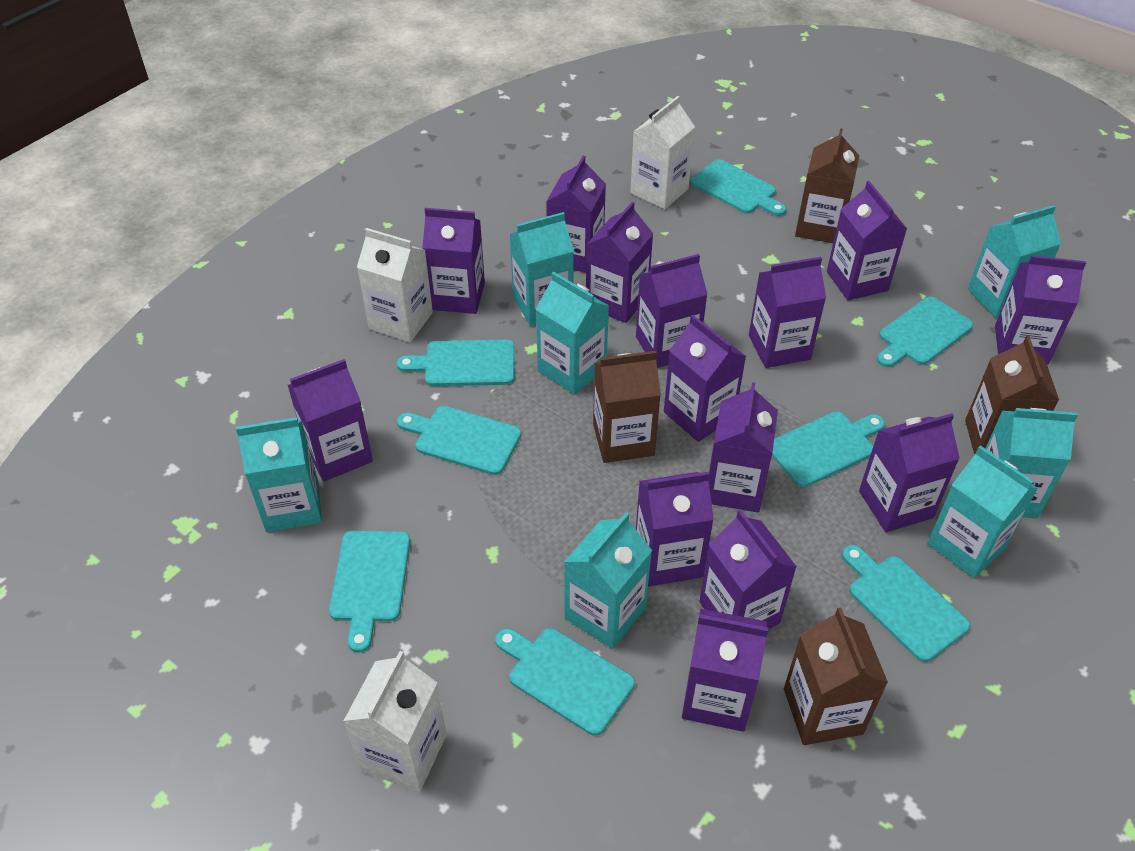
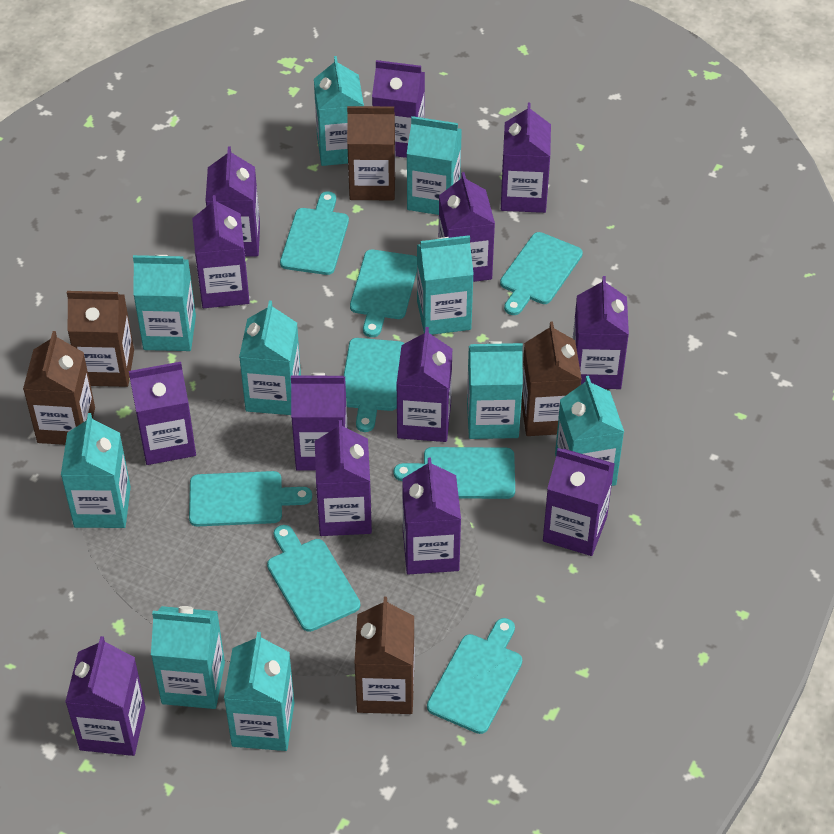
brown carton: [593,351,661,463] [784,607,888,745] [795,128,859,243] [965,336,1059,455] = 4 -> [23,331,95,445] [67,291,134,387] [347,106,395,200] [354,597,415,714] [521,322,582,436] = 5
purple carton: [288,359,373,481] [423,208,485,314] [546,156,606,273] [586,202,653,323] [636,254,708,368] [636,472,714,586] [664,315,746,442] [682,609,768,732] [699,510,797,629] [708,382,778,512] [749,257,826,368] [827,181,907,300] [859,413,960,532] [995,255,1086,365] = 14 -> [65,636,146,756] [129,362,196,465] [192,195,250,308] [205,146,260,257] [291,373,347,471] [315,420,372,536] [372,60,425,158] [396,327,452,442] [402,457,461,574] [439,172,495,282] [501,103,551,213] [543,448,615,556] [573,276,629,389] = 13
turquoise carton: [236,417,322,532] [510,212,574,326] [536,272,609,395] [564,512,652,649] [927,446,1038,578] [968,205,1061,318] [985,408,1078,519] = 7 -> [61,413,131,528] [133,255,196,351] [151,606,225,709] [224,632,294,751] [239,301,301,415] [314,56,364,166] [407,116,462,215] [417,235,474,335] [467,341,523,439] [555,376,624,486] = 10
white carton: [344,651,446,792] [357,228,433,342] [630,96,695,209] = 3 -> none = 0

